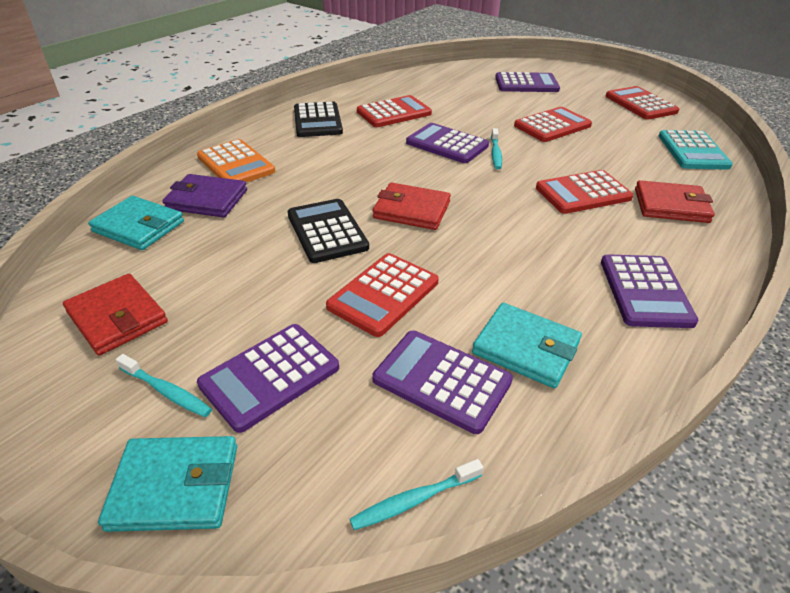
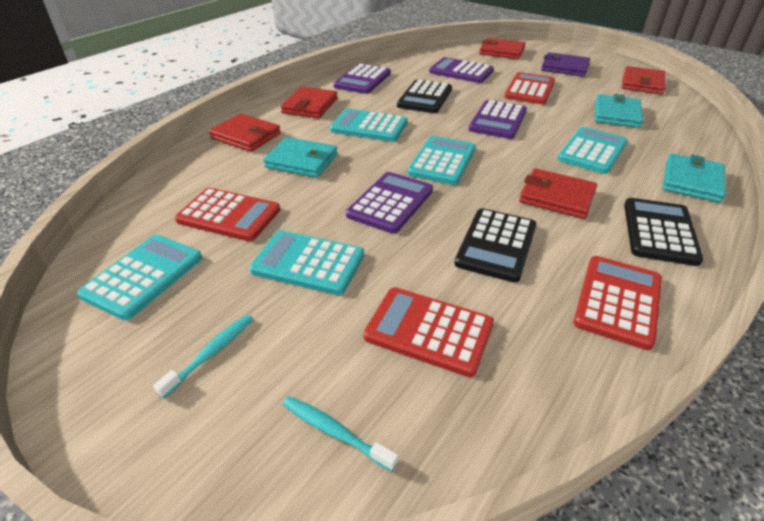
black calculator: [288,199,369,263] [294,102,343,137] = 2 -> [397,80,452,113] [455,208,537,283] [624,198,703,266] = 3
orange calculator: [197,139,275,182] = 1 -> none = 0
purple calculator: [197,324,339,433] [373,330,513,434] [406,123,489,163] [495,72,560,92] [601,254,699,328] = 5 -> [333,64,391,94] [346,172,433,234] [429,57,494,83] [468,100,527,139] = 4
red calculator: [326,253,439,337] [357,95,432,127] [514,107,592,142] [536,170,633,214] [606,86,679,120] = 5 -> [175,188,280,241] [364,287,494,377] [504,72,555,105] [573,256,662,350] = 4
red wallet: [63,274,168,356] [373,183,451,230] [635,180,715,223] = 3 -> [209,114,281,152] [280,87,338,118] [479,38,526,59] [519,168,597,219] [622,66,665,94] = 5
turquoise calculator: [659,130,733,170] = 1 -> [77,235,202,320] [249,230,364,295] [330,108,407,142] [407,136,476,185] [558,127,627,174] = 5
turquoise toothbrush: [116,354,212,417] [350,459,483,530] [491,128,502,170] = 3 -> [153,314,253,399] [283,396,398,471] = 2

